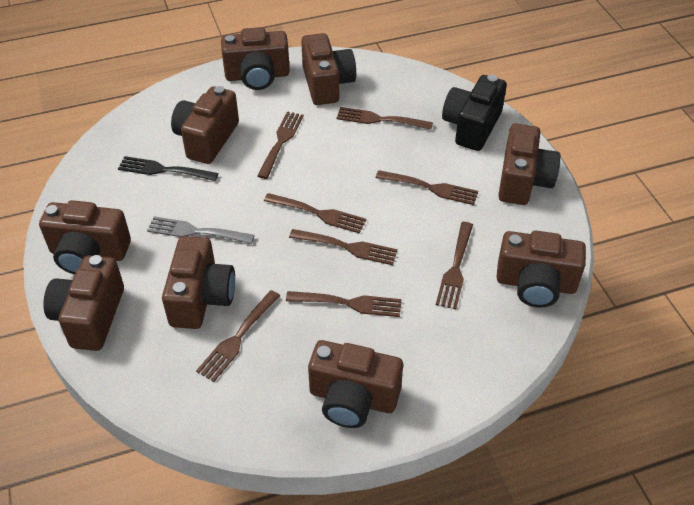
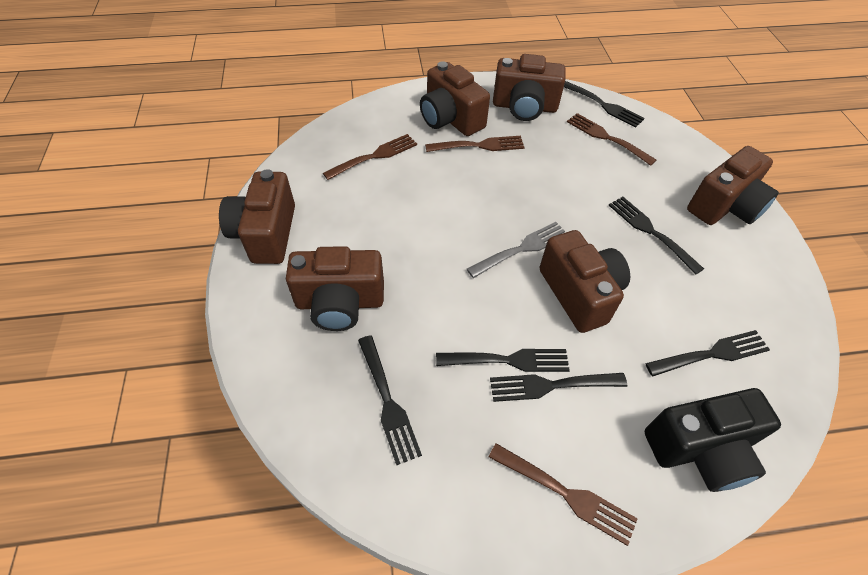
black fork: [118,156,218,181] = 1 -> [358,335,422,465] [436,349,570,372] [490,373,627,402] [564,81,645,128] [609,197,704,275] [646,330,770,376] = 6
brown camera: [39,200,131,274] [43,255,124,351] [162,236,235,329] [171,86,239,164] [221,27,290,90] [301,33,356,105] [308,340,403,428] [496,231,586,308] [498,123,560,205] = 9 -> [219,169,295,264] [286,246,384,331] [420,61,490,136] [493,54,566,121] [539,230,630,333] [687,146,779,225] = 6
brown fork: [196,290,280,382] [257,111,304,179] [264,193,367,234] [286,291,401,317] [289,229,398,265] [337,107,433,130] [376,170,478,205] [436,222,473,309] = 8 -> [323,134,417,180] [425,136,525,152] [489,443,638,546] [567,113,656,166] = 4

